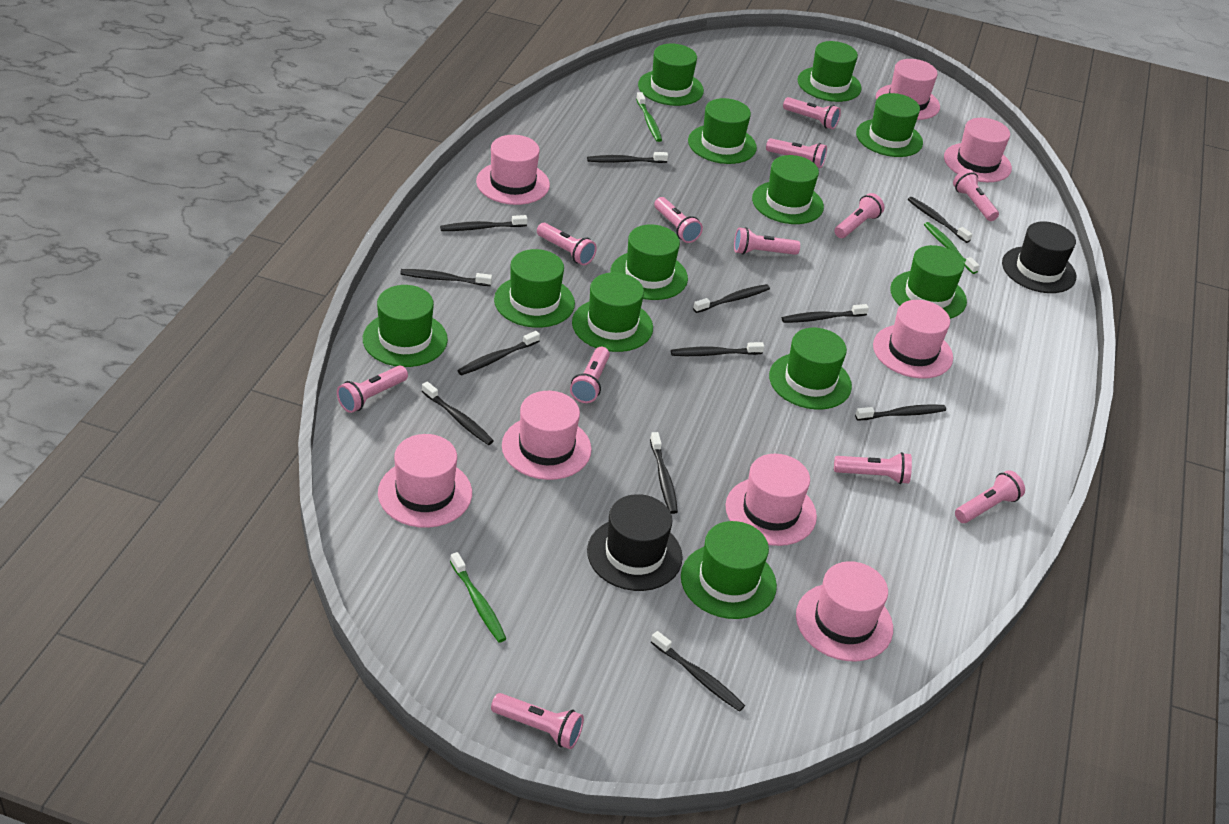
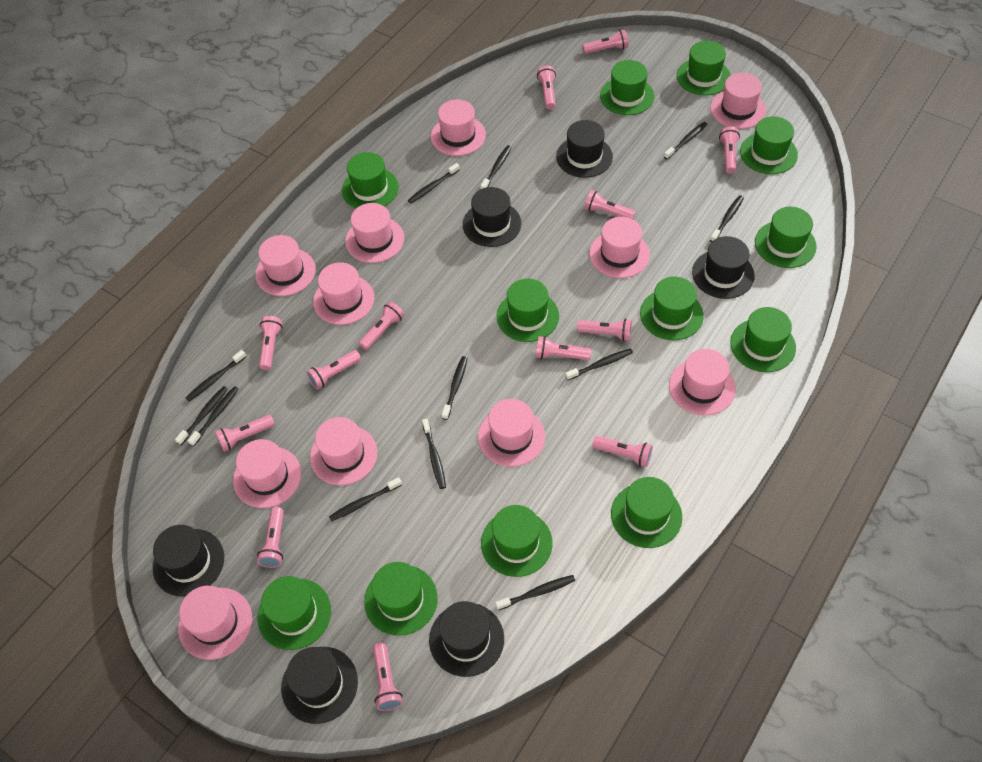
black hat: [587,494,683,591] [1002,221,1076,293] = 2 -> [153,525,224,596] [281,647,358,724] [429,601,504,677] [463,187,521,247] [556,120,613,178] [692,236,755,299] = 6
green toothbrush: [450,552,506,643] [636,92,662,142] [924,222,980,274] = 3 -> none = 0
pink flashlight: [337,365,408,413] [491,693,584,749] [537,223,597,265] [570,347,610,403] [654,197,703,243] [734,227,800,255] [766,138,827,168] [783,97,841,129] [834,452,912,484] [835,193,884,238] [953,169,999,221] [955,470,1025,523] = 12 -> [215,415,275,452] [257,507,284,568] [259,316,283,370] [306,350,361,390] [359,301,404,350] [373,642,402,711] [536,336,591,360] [537,65,556,109] [577,318,632,341] [582,30,628,54] [584,190,636,219] [592,436,653,467] [719,126,740,174] = 13
pink hat: [378,434,472,528] [476,135,550,205] [502,391,592,480] [726,454,817,546] [796,561,893,661] [873,300,953,378] [876,59,940,120] [944,118,1012,182] = 8 -> [178,586,252,660] [233,439,301,508] [255,235,316,296] [310,417,377,485] [313,262,374,325] [345,203,404,263] [431,100,486,156] [478,399,545,467] [589,217,650,278] [669,349,736,415] [710,73,766,129] = 11

